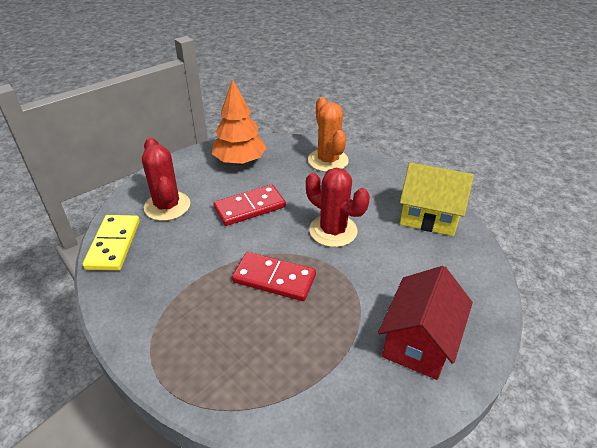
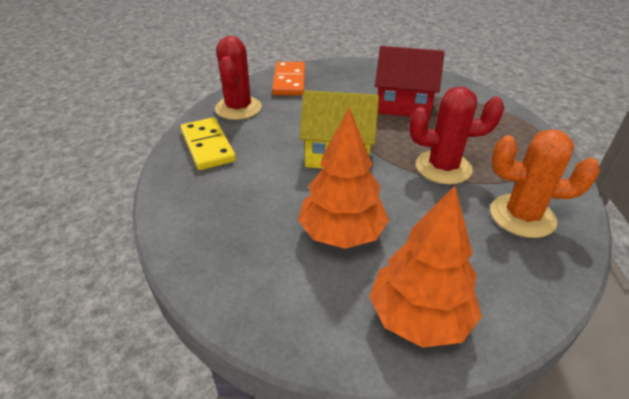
orange domino: none = 0 -> [272,62,305,95] = 1
orange tree: [212,79,267,165] = 1 -> [298,107,389,249] [369,186,482,348] = 2
red domino: [213,184,286,226] [232,252,316,301] = 2 -> none = 0

